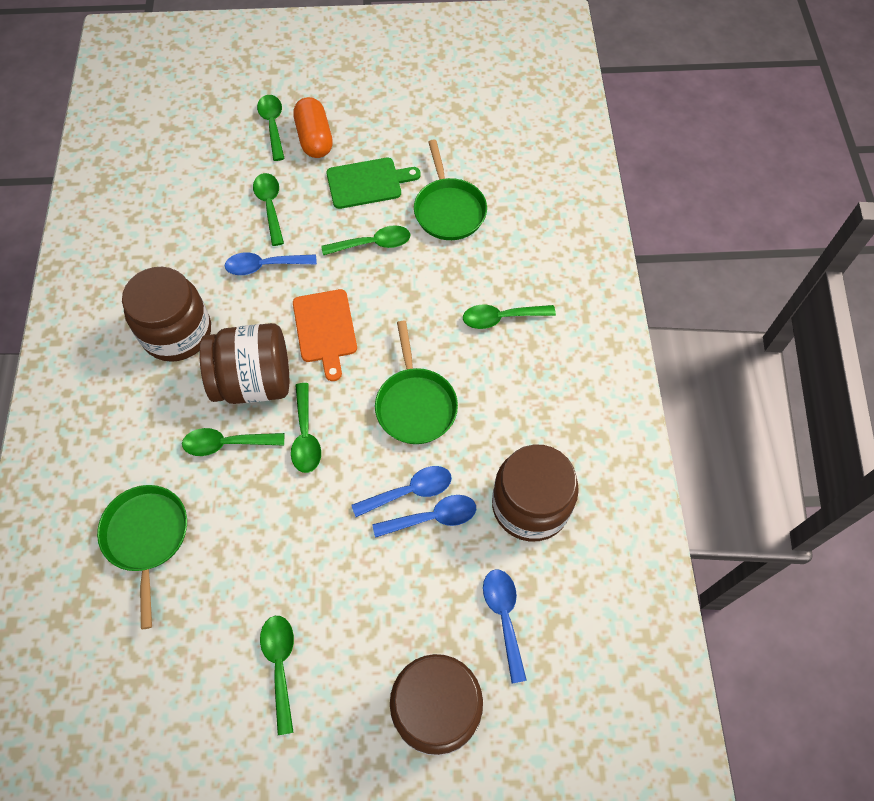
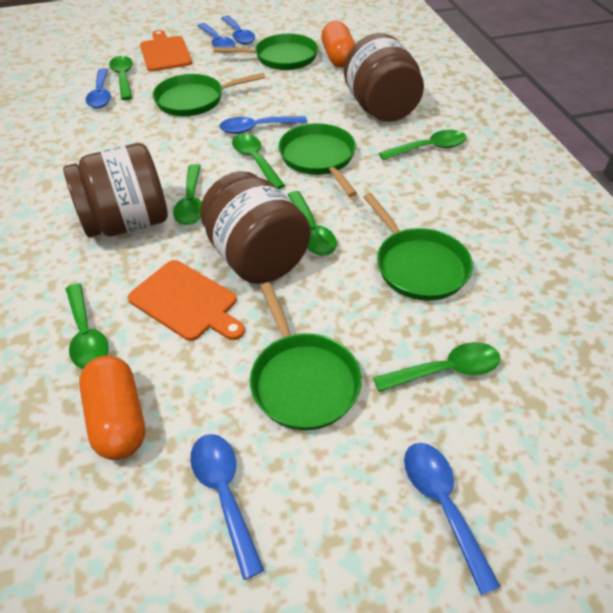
blue spoon: [225,253,317,275] [352,466,452,517] [373,495,476,538] [483,570,527,683] = 4 -> [86,68,111,108] [190,434,264,580] [197,23,235,47] [219,116,307,134] [221,16,255,45] [404,443,501,595] = 6
brown jar: [122,267,211,362] [199,323,289,404] [390,654,483,756] [492,444,579,542] = 4 -> [63,143,168,238] [200,171,311,284] [344,33,424,122] = 3
green cutting board: [326,158,421,209] = 1 -> none = 0
green pan: [97,485,187,629] [375,321,458,444] [414,140,487,240] = 3 -> [153,73,265,116] [213,34,318,70] [250,283,362,430] [278,123,357,197] [363,193,473,301] = 5
orange capsule: [293,97,333,158] = 1 -> [79,356,145,460] [321,21,355,68] = 2
orange cutting board: [293,289,357,381] = 1 -> [128,260,245,341] [140,30,192,72] = 2

